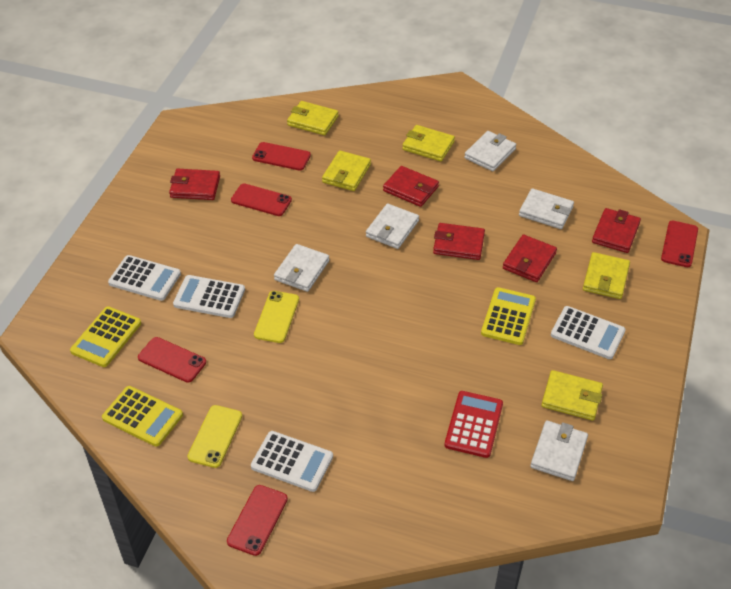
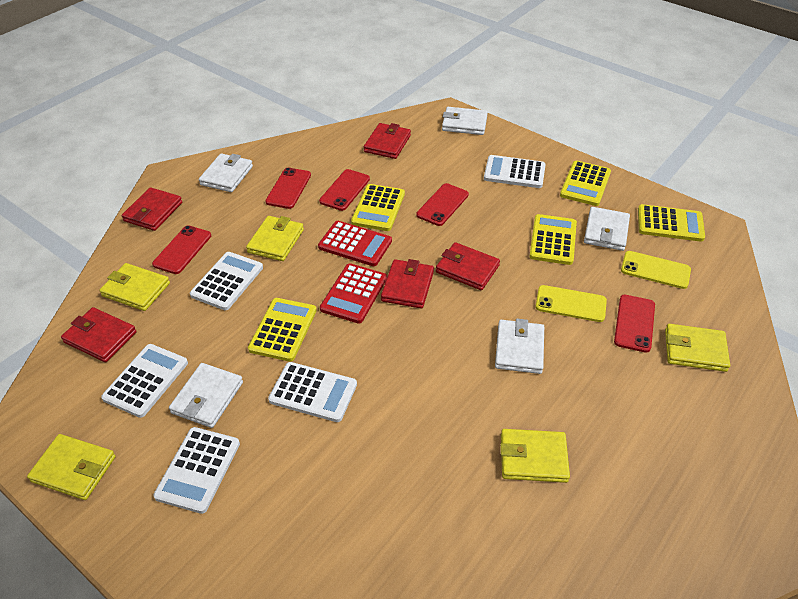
red calculator: [444,391,503,458] = 1 -> [318,221,392,266] [320,263,387,324] = 2
white calculator: [108,255,181,301] [173,275,245,318] [251,431,333,492] [551,306,626,359] = 4 -> [101,344,188,418] [153,427,240,514] [190,252,263,310] [268,362,357,422] [484,155,546,188] = 5
yellow calculator: [70,306,141,367] [102,386,183,446] [481,287,536,345] = 3 -> [248,298,317,362] [351,184,405,231] [529,214,577,265] [560,160,611,206] [638,204,705,242] = 5

